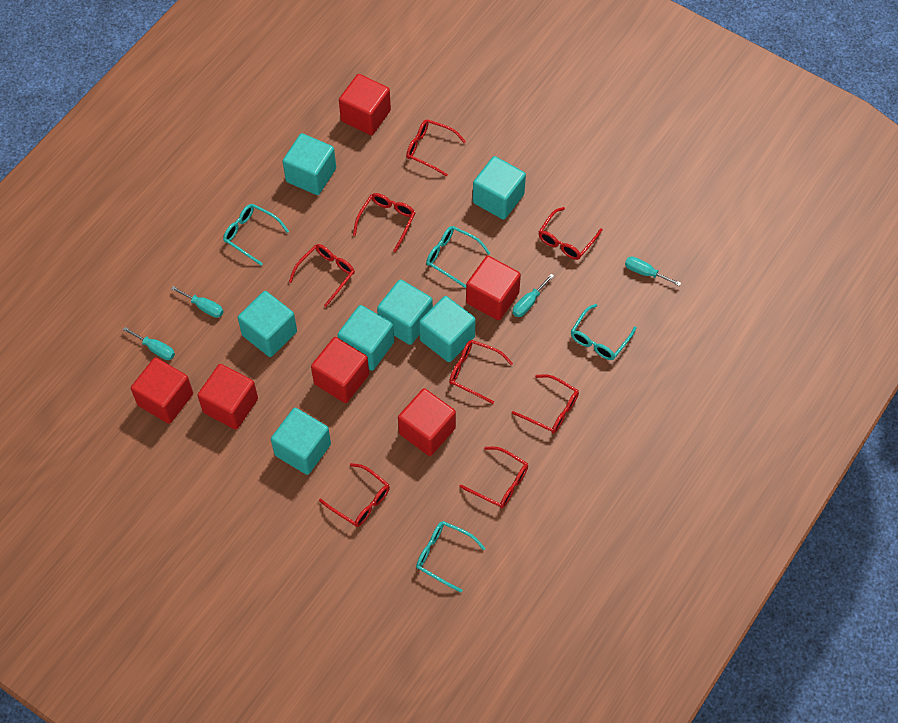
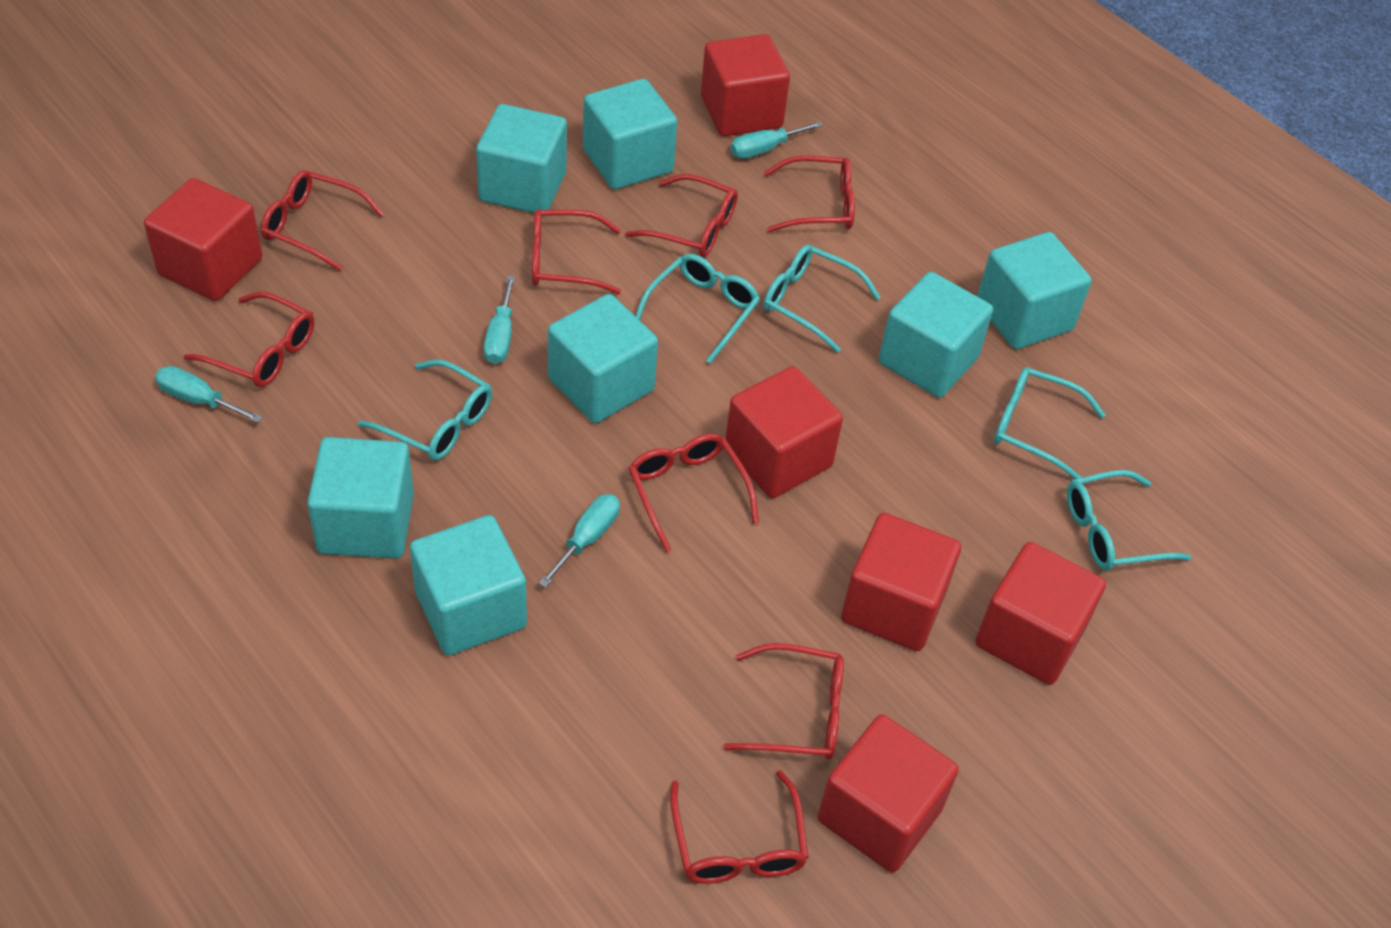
turquoise glasses: [223,204,289,265] [416,521,486,592] [426,226,490,288] [571,304,637,360] = 4 -> [358,359,492,461] [635,254,760,364] [764,245,881,353] [994,367,1105,479] [1067,470,1191,571] = 5

